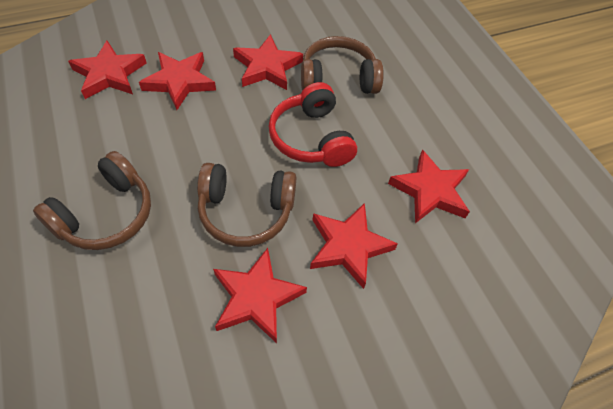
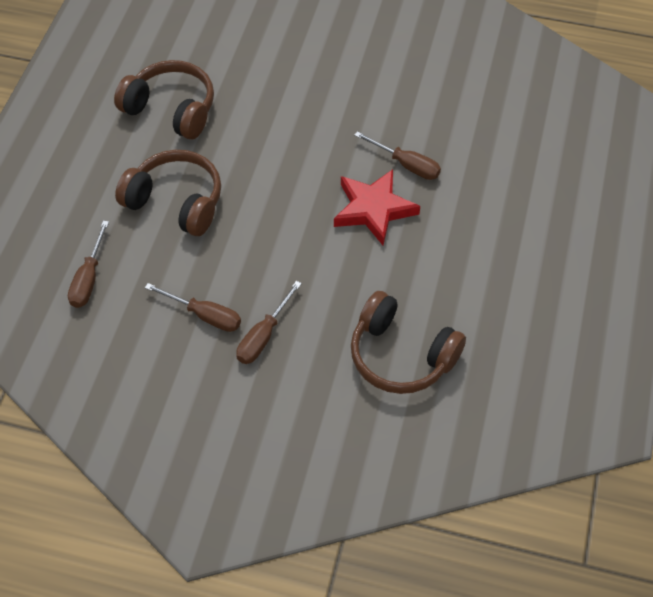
brown screwdriver: none = 0 -> [68,220,109,308] [145,283,241,332] [236,281,302,364] [354,131,441,180] = 4
red headphones: [268,82,357,167] = 1 -> none = 0
red star: [68,41,147,99] [139,52,216,110] [213,248,307,343] [233,34,303,90] [310,203,398,289] [388,150,470,223] = 6 -> [334,169,420,245] = 1

